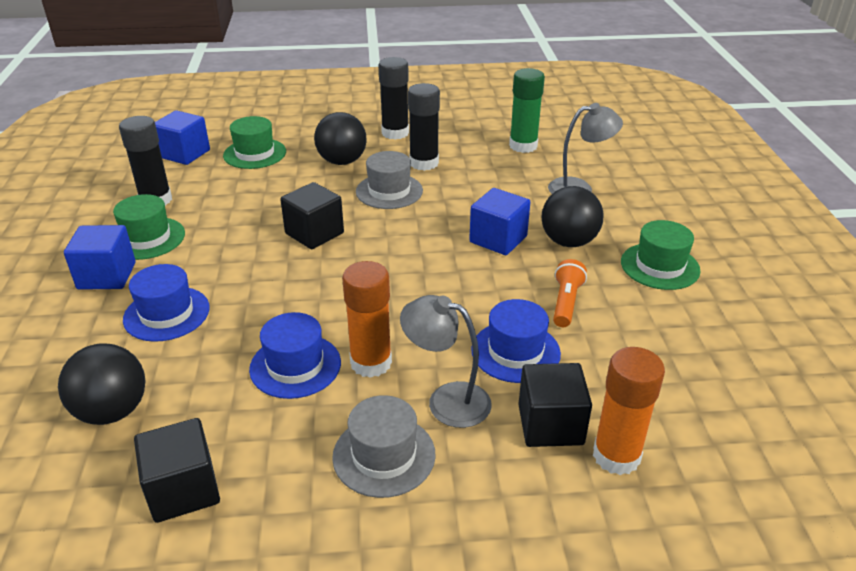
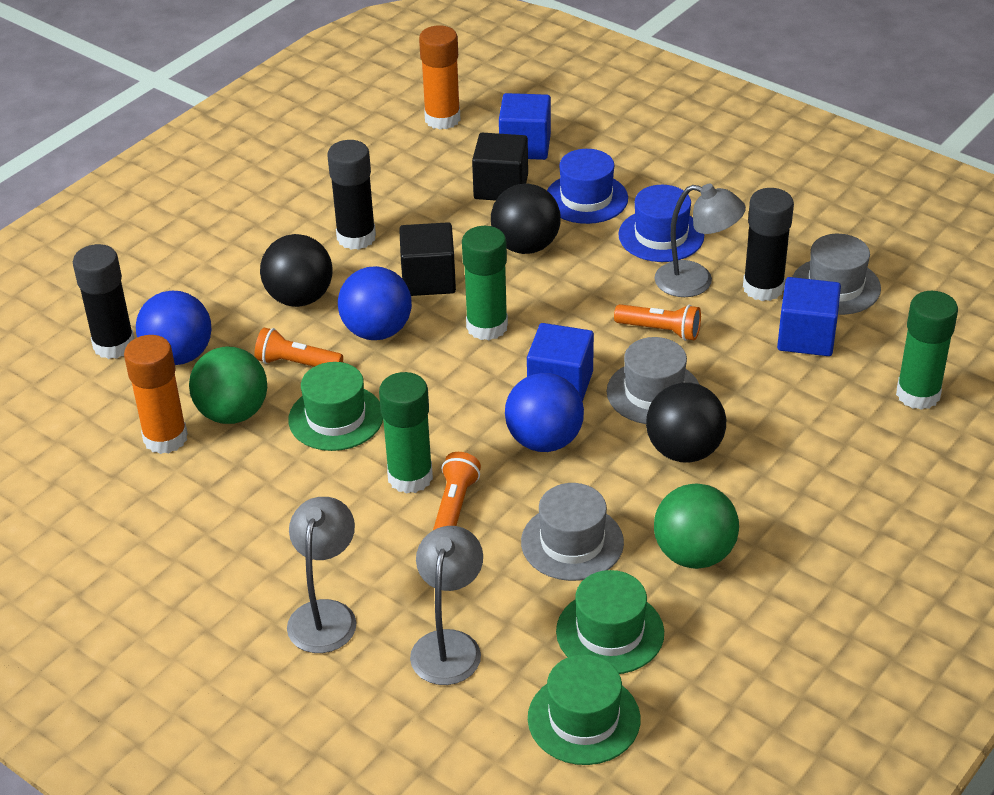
black cube: [134,418,220,523] [280,182,344,249] [518,363,592,447] = 3 -> [399,222,456,296] [472,133,528,201] = 2
blue ball: none = 0 -> [136,291,211,365] [338,266,412,340] [505,373,584,452] = 3
blue hat: [123,264,210,342] [249,312,341,399] [471,299,561,383] = 3 -> [547,149,628,224] [618,185,704,262] = 2
green ball: none = 0 -> [189,347,267,424] [654,483,739,569] = 2
green glue stick: [509,68,545,153] = 1 -> [379,372,433,494] [462,226,508,340] [896,291,958,410] = 3
grey hat: [332,395,436,498] [356,151,423,209] = 2 -> [521,483,624,581] [607,337,700,424] [792,234,881,315] = 3
grey lamp: [400,295,492,428] [548,103,623,194] = 2 -> [287,497,357,653] [410,526,483,685] [654,184,746,297] = 3
orange flashlight: [553,259,587,327] = 1 -> [254,328,343,367] [433,452,481,530] [614,304,701,341] = 3

